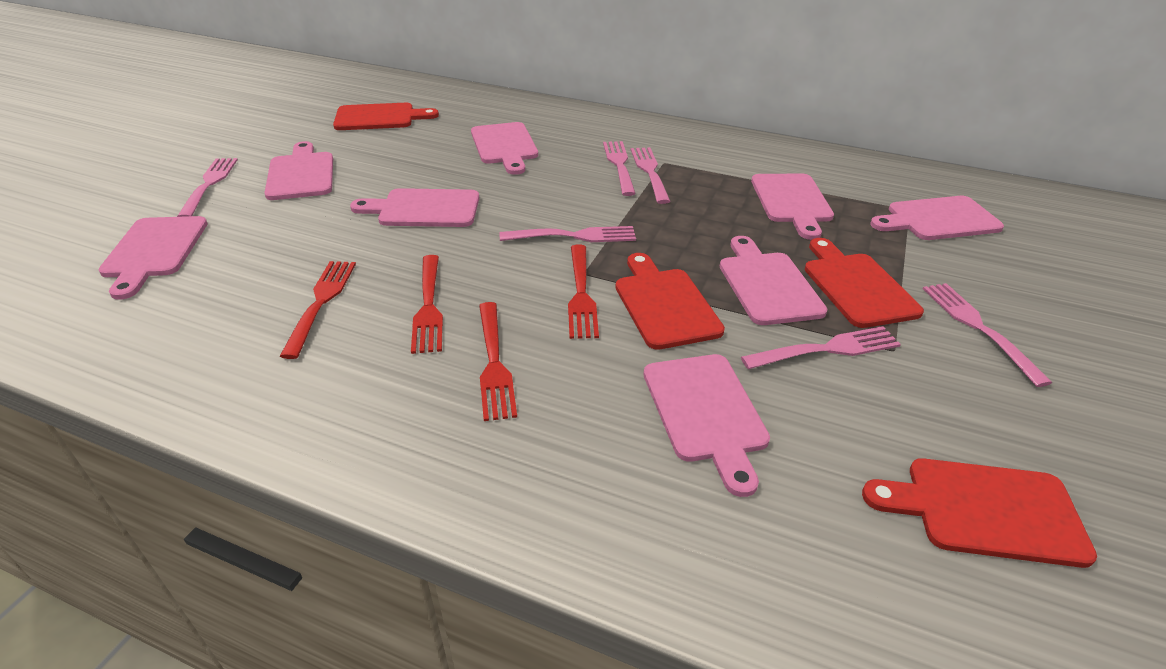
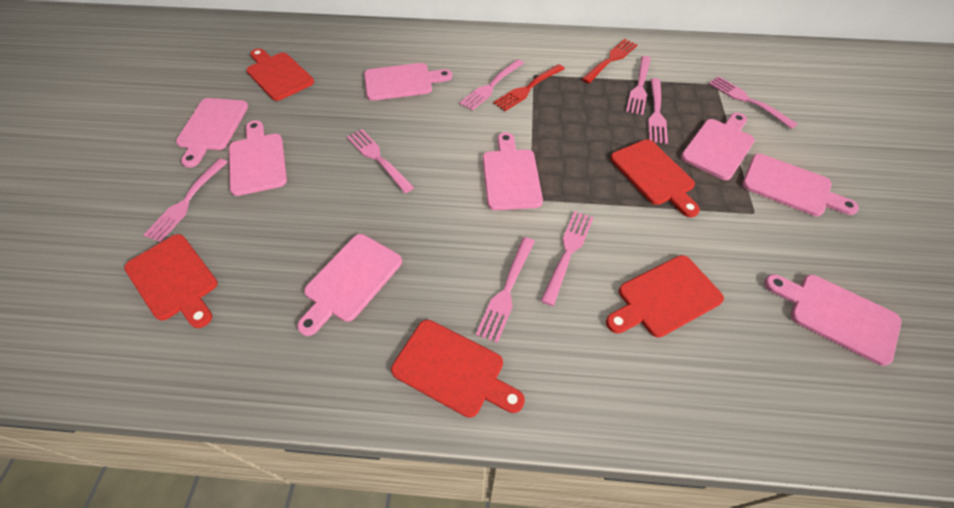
pink fork: [177,158,238,217] [500,226,636,242] [603,141,636,196] [631,147,671,204] [741,326,901,369] [923,283,1052,387] = 6 -> [144,159,228,242] [347,129,414,193] [459,59,524,111] [476,237,535,343] [541,211,594,306] [626,56,651,115] [648,78,668,144] [708,76,797,129] = 8
red cutting board: [333,103,439,130] [616,253,725,350] [805,238,924,328] [862,458,1097,568] = 4 -> [124,234,218,328] [246,48,314,101] [391,320,525,418] [606,255,724,338] [610,139,700,217] = 5
red fork: [280,261,356,359] [411,255,443,354] [479,302,517,421] [568,245,599,339] = 4 -> [493,64,565,111] [582,39,638,84] = 2

